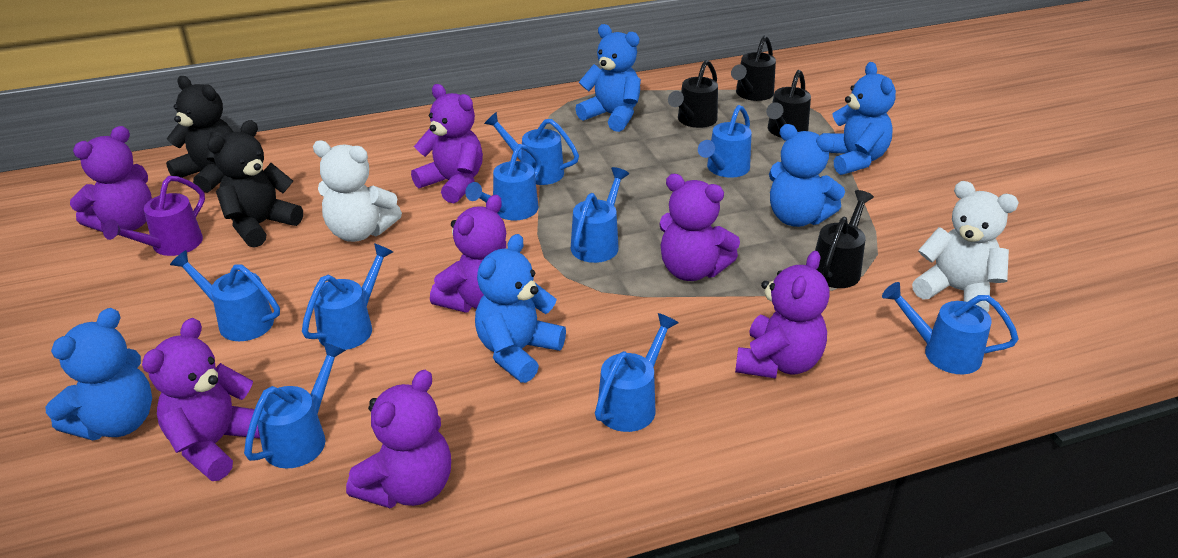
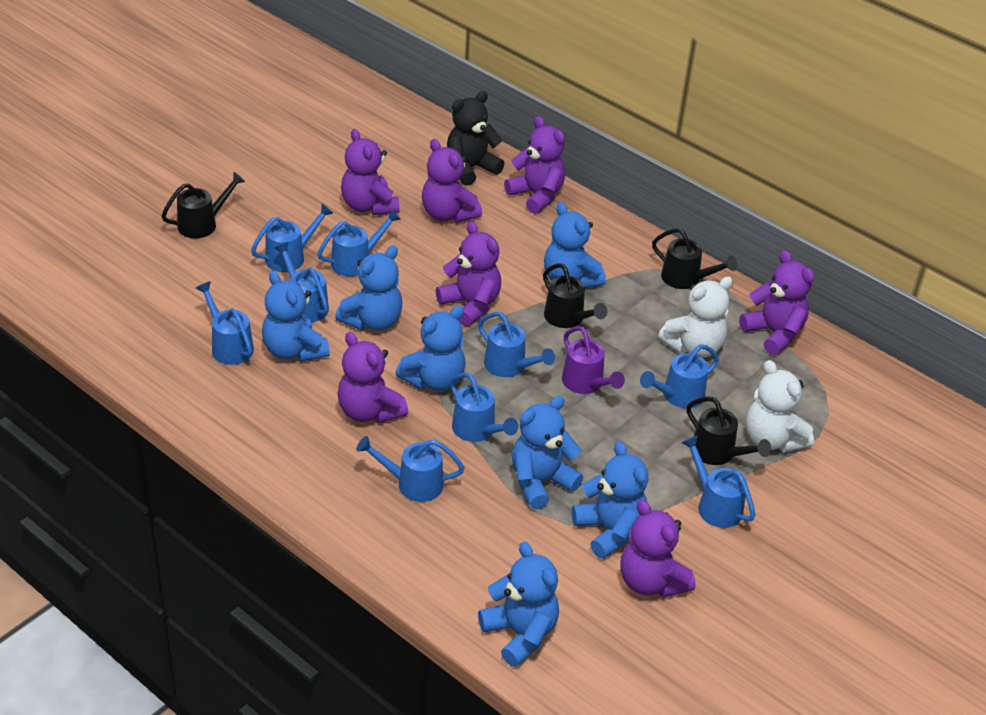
black teddy bear: [166,76,233,193] [207,120,303,248] = 2 -> [447,91,505,185] = 1
blue teddy bear: [45,308,152,440] [475,234,566,383] [575,24,641,132] [769,124,845,227] [823,62,896,175] = 5 -> [262,271,330,362] [335,246,402,331] [396,306,466,391] [478,541,559,667] [512,396,583,509] [544,202,606,288] [572,441,648,559] = 7

